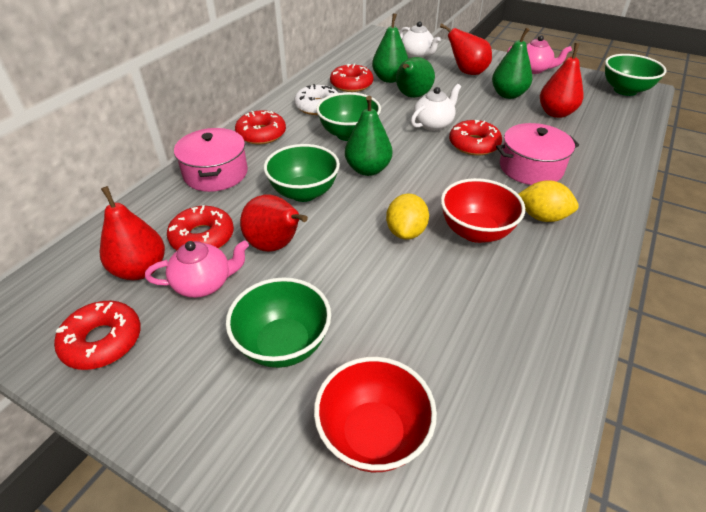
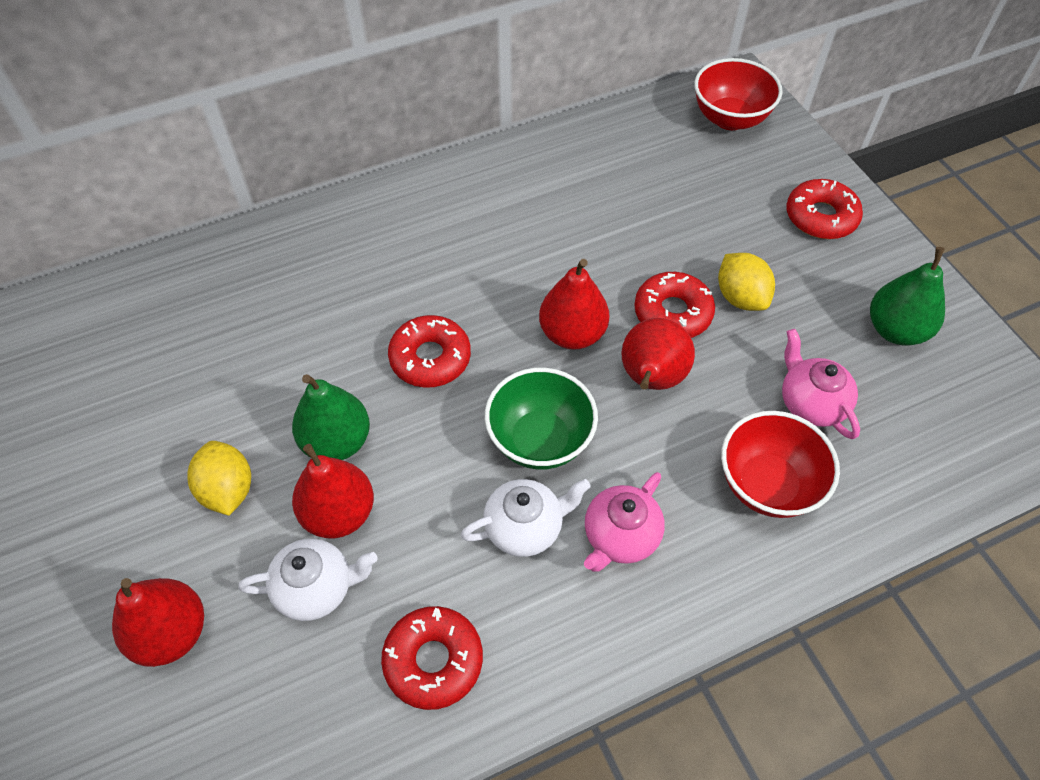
green bowl: [226,277,331,368] [264,144,340,202] [316,92,381,141] [605,54,667,96] = 4 -> [485,368,598,469] = 1
green pear: [345,96,392,176] [372,13,408,83] [396,57,435,98] [492,28,532,99] = 4 -> [292,374,370,460] [870,247,945,346] = 2
pink pot: [174,128,248,192] [496,123,579,185] = 2 -> none = 0
red donut: [54,301,141,370] [167,205,234,250] [235,110,286,145] [330,64,373,92] [449,120,502,156] = 5 -> [381,606,483,710] [388,315,471,388] [634,272,715,338] [786,179,863,239] = 4
white donut: [294,84,338,115] = 1 -> none = 0

